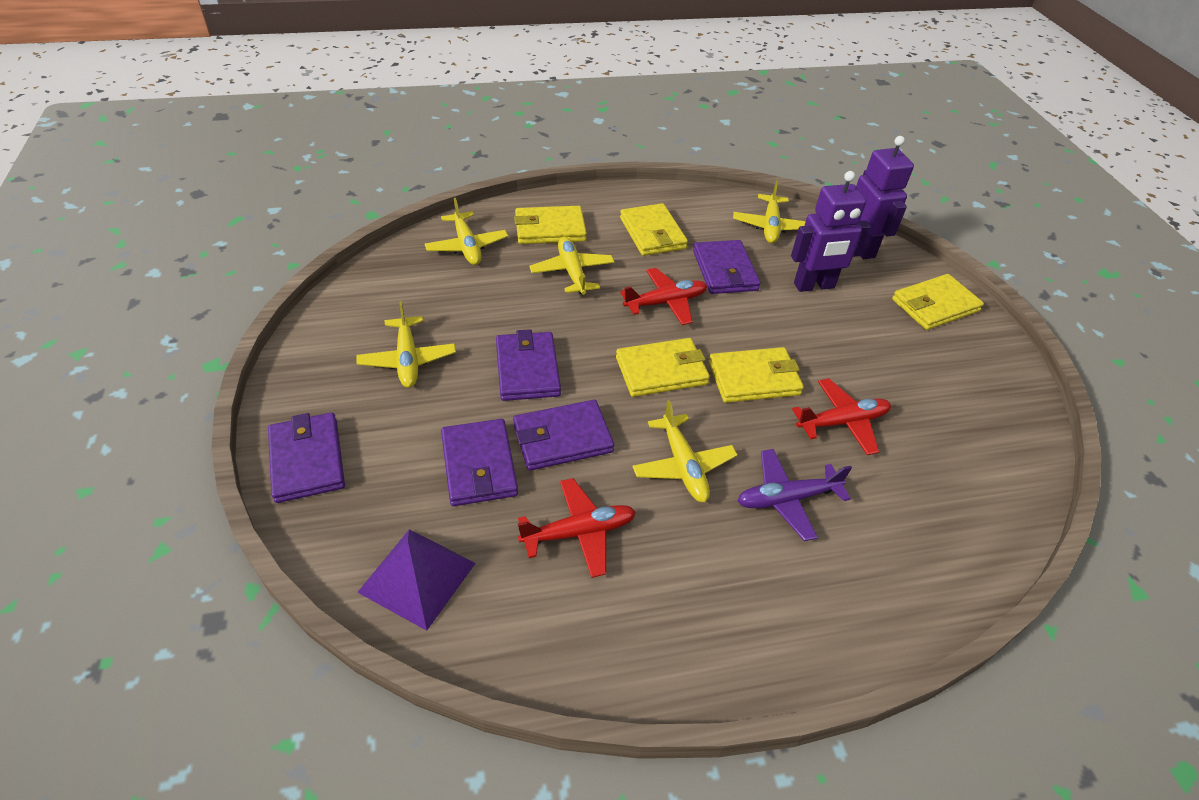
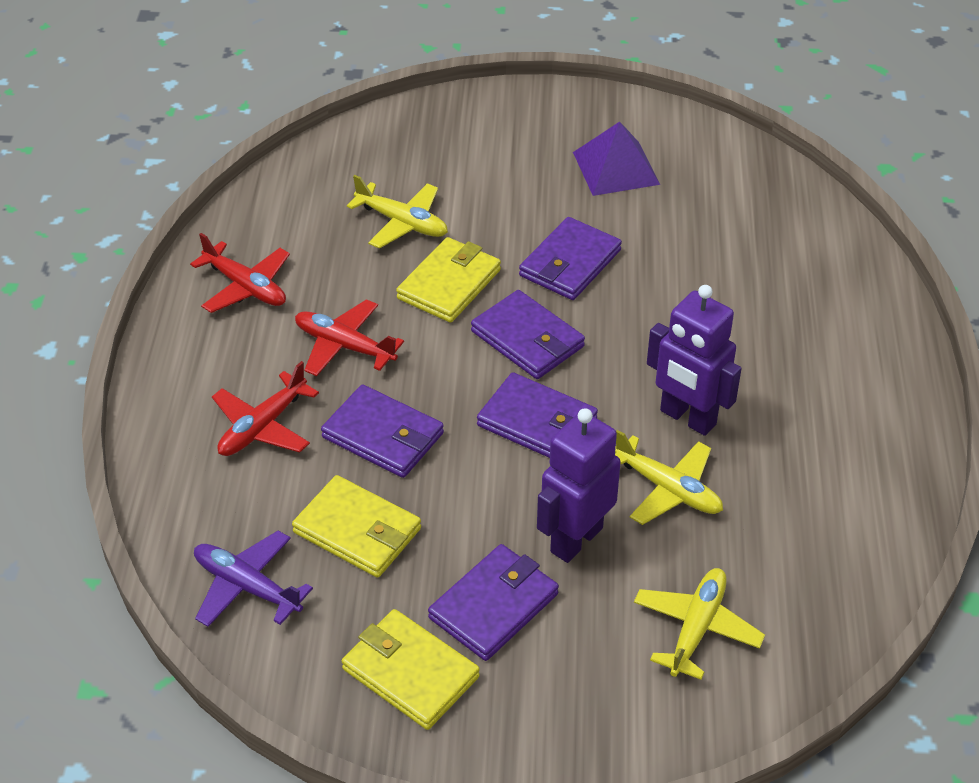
yellow plane: [356,301,456,388] [425,198,508,265] [529,237,614,295] [632,400,737,502] [733,181,806,244] = 5 -> [347,175,448,249] [615,430,723,525] [634,568,765,680] = 3
yellow wallet: [514,206,587,244] [616,338,710,397] [620,203,688,256] [709,347,804,403] [892,274,984,330] = 5 -> [292,475,421,578] [342,609,480,730] [396,237,501,323] = 3

